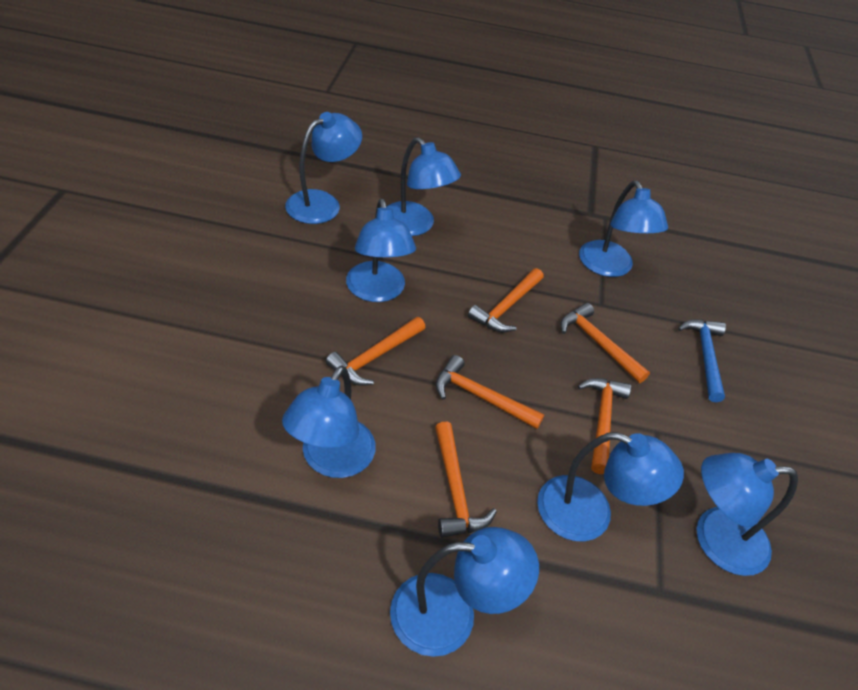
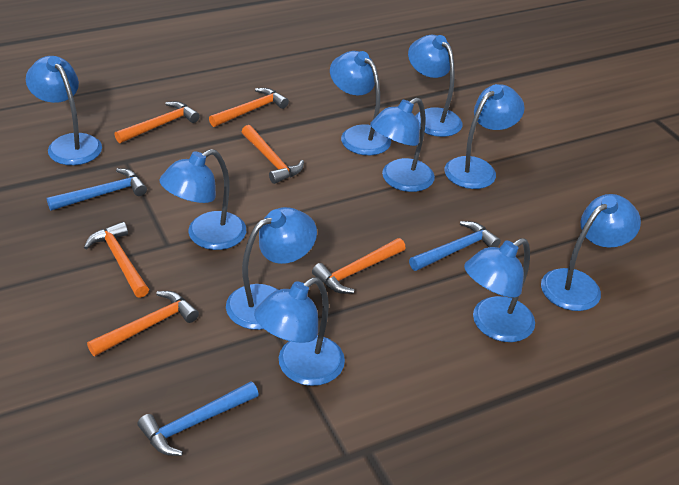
blue hammer: [678,320,726,402] = 1 -> [47,168,147,211] [137,381,259,456] [409,221,501,271] = 3
blue lamp: [282,365,376,478] [285,112,362,224] [346,198,416,302] [387,137,461,236] [390,527,539,657] [537,432,684,541] [579,180,668,277] [697,453,798,576] = 8 -> [26,56,102,165] [160,149,246,250] [226,207,317,330] [254,277,345,386] [330,51,391,155] [370,98,435,192] [408,35,462,137] [444,84,525,189] [464,238,535,342] [541,194,641,311] = 10

